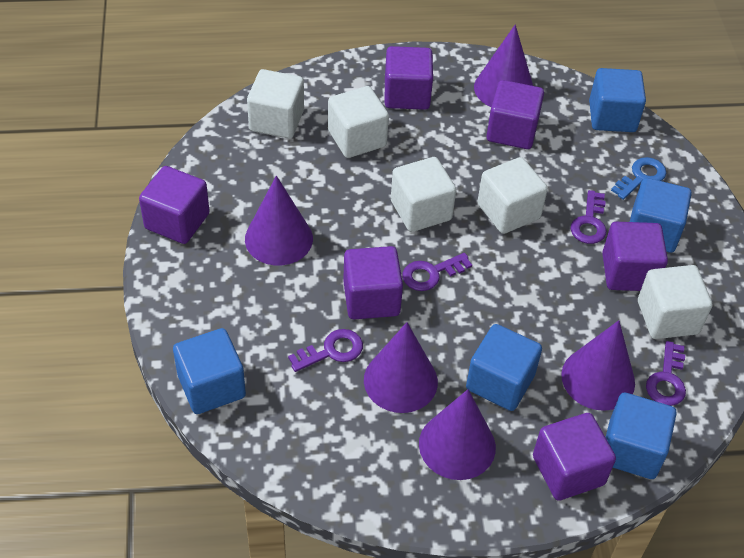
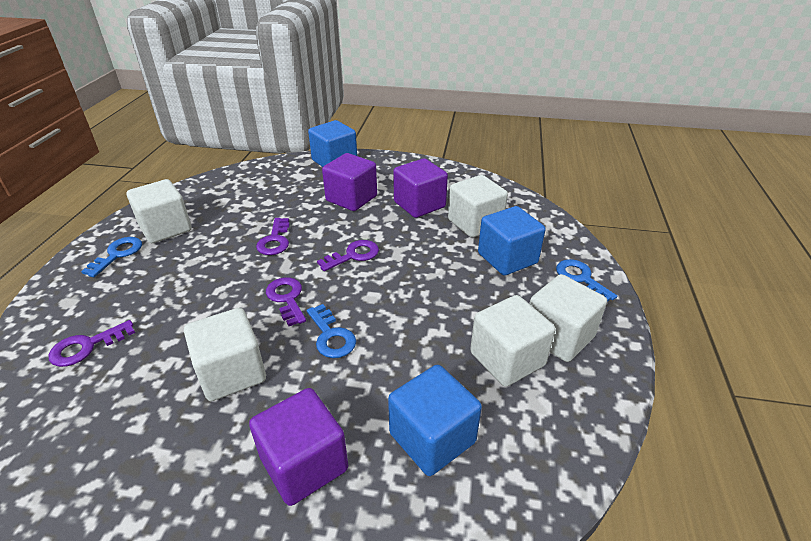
blue cube: [173,328,246,414] [466,324,542,411] [589,68,646,132] [606,393,677,479] [630,178,692,253] = 5 -> [308,120,357,167] [388,365,482,476] [478,206,545,276] = 3
blue key: [611,157,666,200] = 1 -> [81,237,142,277] [307,304,356,358] [556,259,617,302] = 3
purple cone: [245,176,313,265] [364,322,438,413] [419,389,496,480] [474,24,533,107] [561,320,635,411] = 5 -> none = 0
purple cube: [139,166,210,244] [343,246,403,319] [385,46,433,110] [487,80,544,149] [533,413,616,501] [602,222,668,291] = 6 -> [249,388,348,506] [322,153,377,211] [393,158,448,218] = 3

